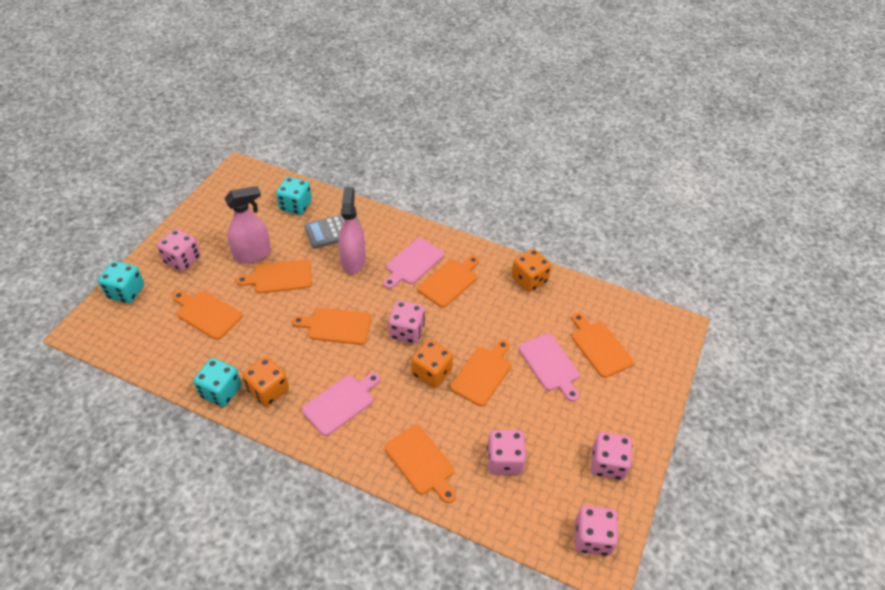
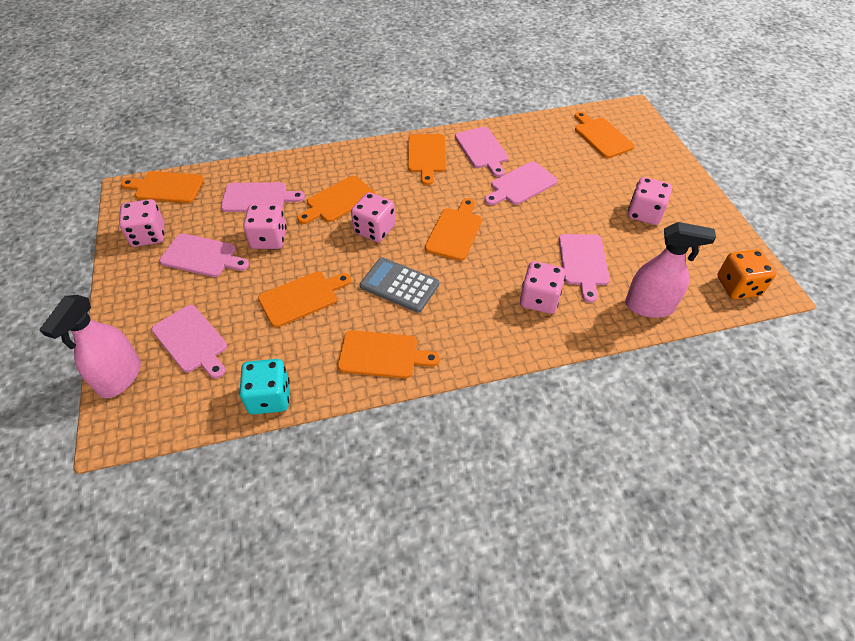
orange dice: [242,356,289,407] [411,340,453,388] [512,249,551,292] = 3 -> [717,249,776,299] = 1
pink cutting board: [302,373,380,436] [383,238,444,289] [519,333,580,402] = 3 -> [152,305,227,379] [159,233,249,277] [221,182,305,212] [455,127,508,177] [484,161,558,205] [559,234,610,303] = 6
turquoise dice: [98,261,144,304] [193,358,242,407] [276,177,312,215] = 3 -> [239,359,290,415] = 1

